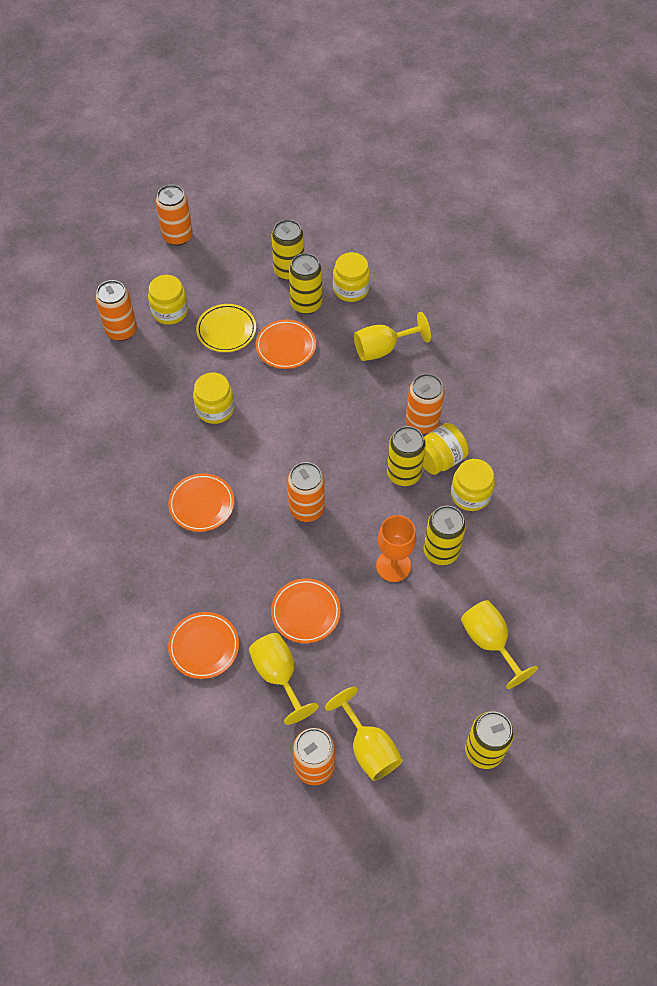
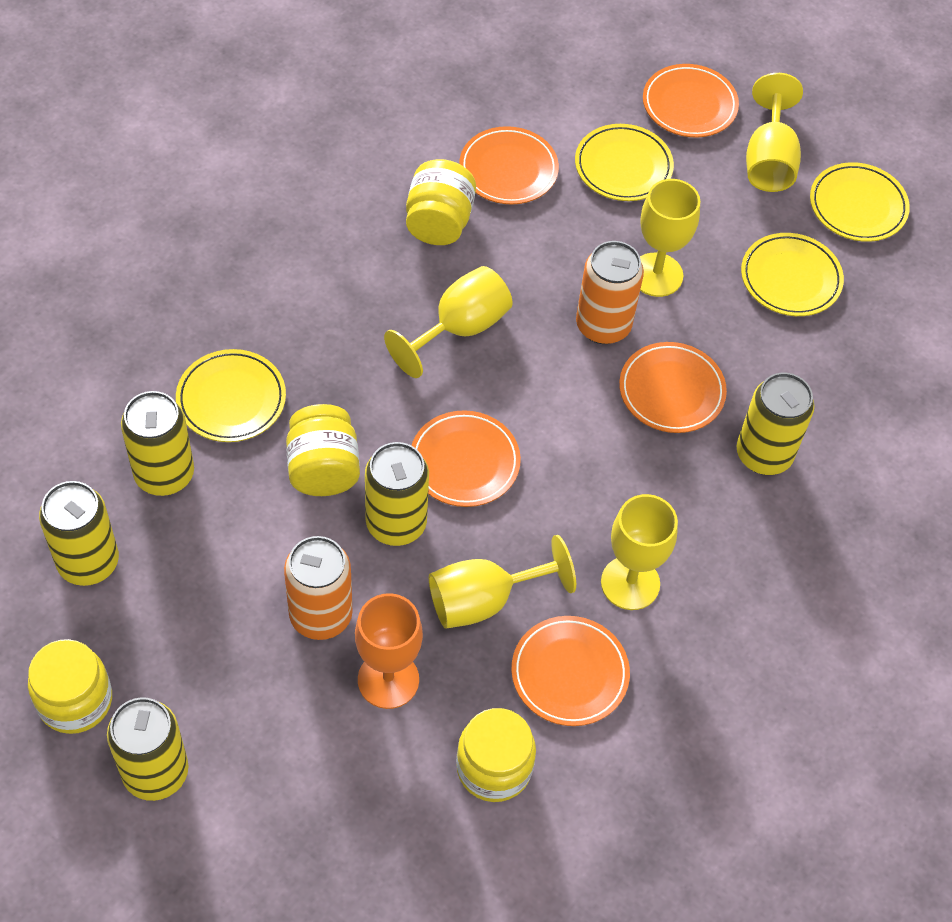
orange can: [95,280,137,341] [156,185,193,246] [287,462,325,522] [293,728,335,785] [406,374,445,434] = 5 -> [284,536,353,640] [576,241,644,344] = 2
orange plate: [168,473,234,532] [168,612,239,679] [256,319,316,369] [271,578,341,643] = 4 -> [411,410,521,507] [459,126,559,204] [511,616,630,726] [619,342,727,433] [643,64,739,137] = 5
yellow goblet: [249,633,319,725] [325,687,403,781] [354,312,431,361] [461,600,538,689] = 4 -> [384,266,513,378] [429,535,576,629] [601,494,678,610] [640,179,700,297] [746,73,803,192] = 5
yellow jar: [148,275,188,325] [193,373,235,424] [333,252,370,302] [423,423,469,475] [451,459,495,511] = 5 -> [28,639,112,734] [286,404,360,496] [406,159,476,245] [456,708,536,802] = 4
yellow plate: [196,304,256,352] = 1 -> [176,349,286,442] [575,124,674,201] [741,233,844,316] [810,162,910,242] = 4

